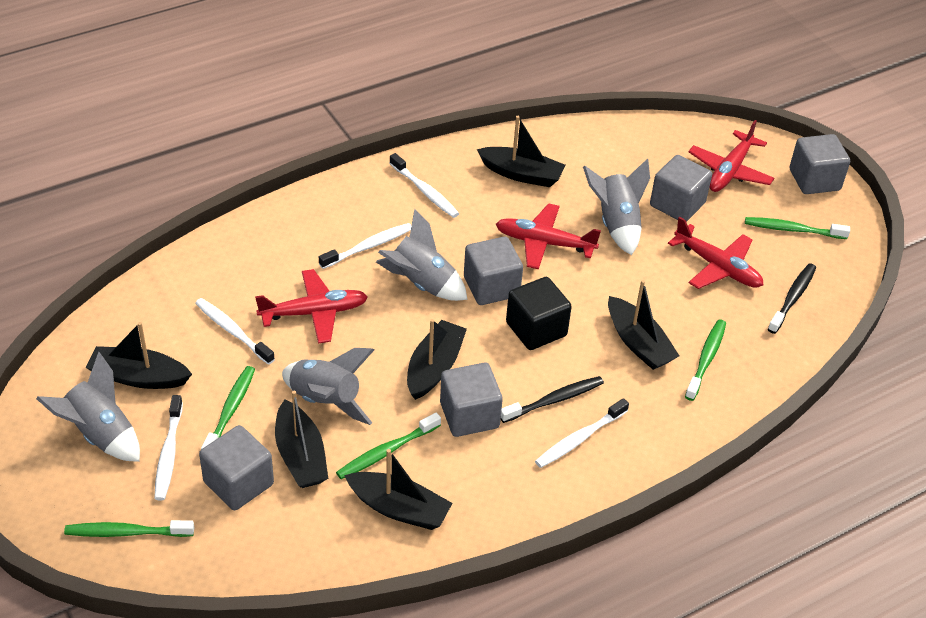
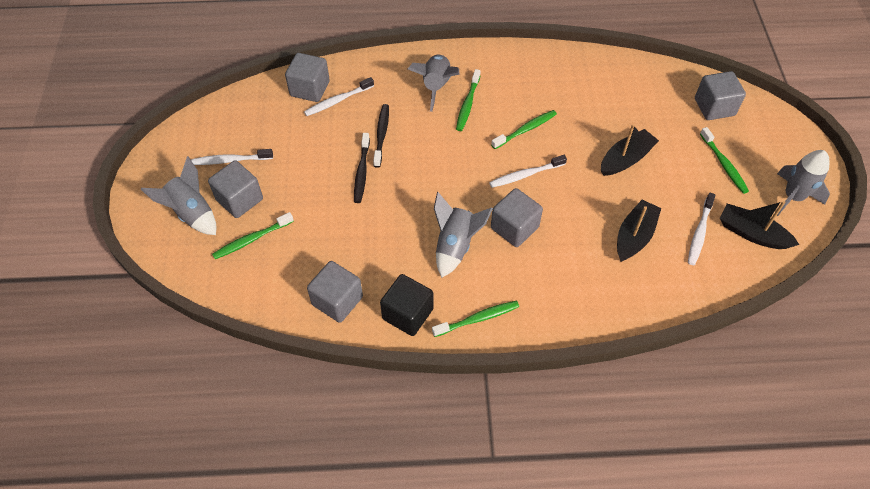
black boat: [86,322,192,389] [275,391,328,488] [344,449,453,530] [407,319,467,400] [477,116,566,187] [608,280,680,370] = 6 -> [601,124,659,176] [617,200,661,262] [720,201,799,249] = 3
red plane: [255,269,368,344] [496,203,601,269] [668,216,763,289] [689,120,774,192] = 4 -> none = 0
white toothbrush: [154,395,183,501] [195,298,275,365] [319,223,412,269] [389,153,459,218] [535,398,629,468] = 5 -> [191,149,273,165] [304,77,374,116] [489,155,567,188] [688,193,715,265] = 4

